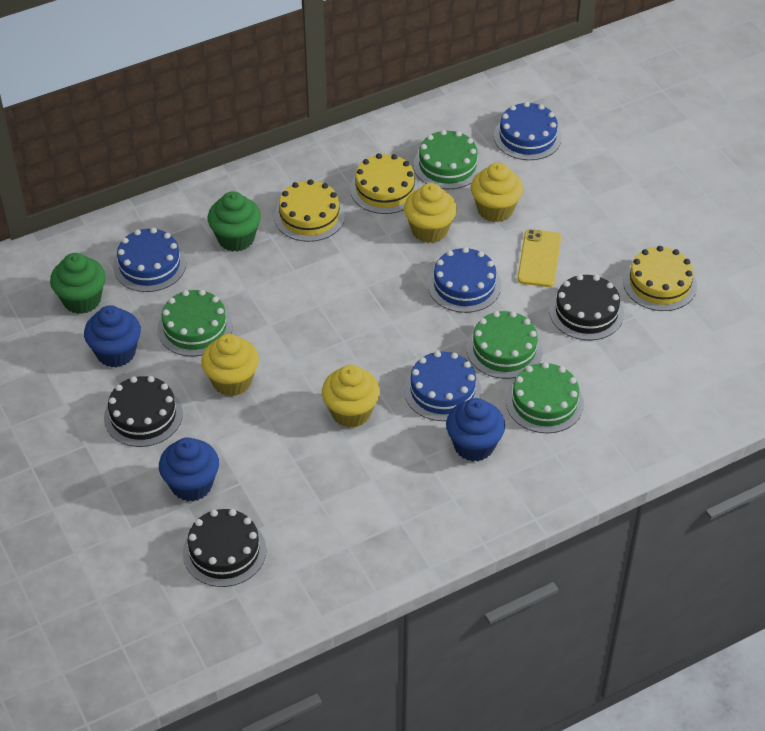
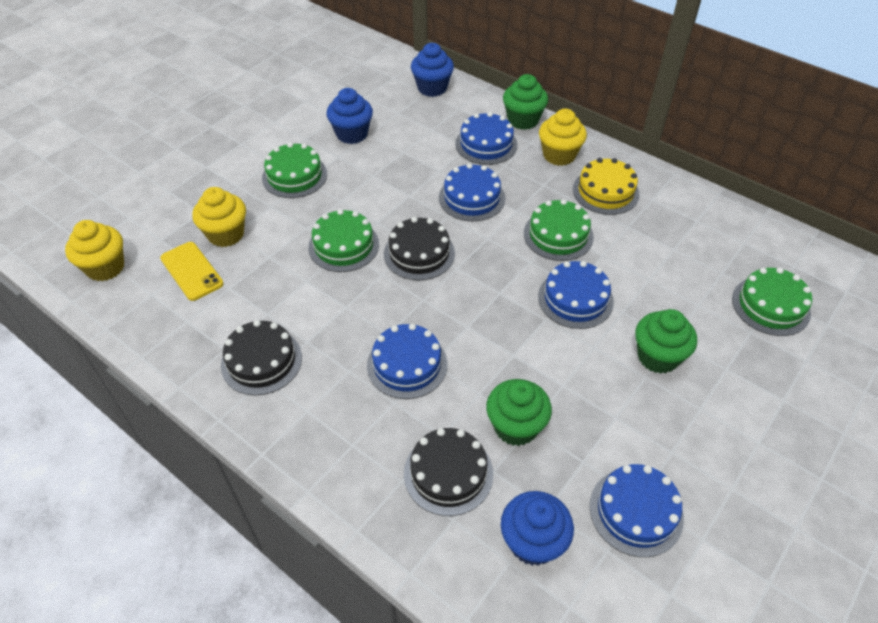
blue cake: [113,228,186,292] [404,351,482,421] [428,247,501,313] [494,102,562,160] = 4 -> [367,324,447,399] [439,163,505,221] [455,112,518,165] [538,261,614,329] [589,464,684,557] = 5
green cupcake: [50,253,106,314] [208,191,261,252] = 2 -> [486,379,552,446] [503,74,548,130] [635,309,697,374] = 3
yellow cake: [274,179,345,242] [350,153,420,214] [623,246,697,311] = 3 -> [573,158,640,215] = 1
yellow cupcake: [201,334,259,396] [322,365,380,428] [404,183,457,243] [471,163,523,222] = 4 -> [65,220,124,281] [192,187,246,247] [539,109,587,166] = 3

